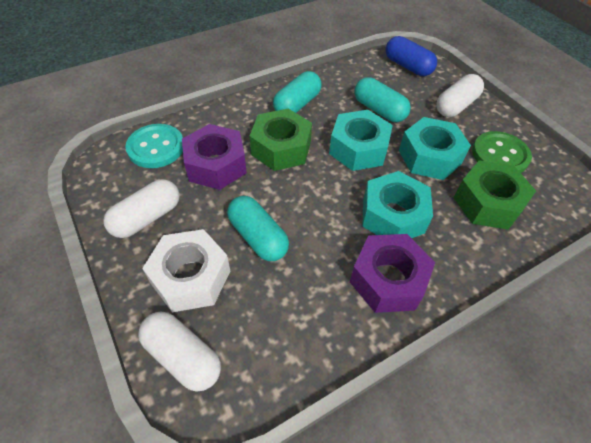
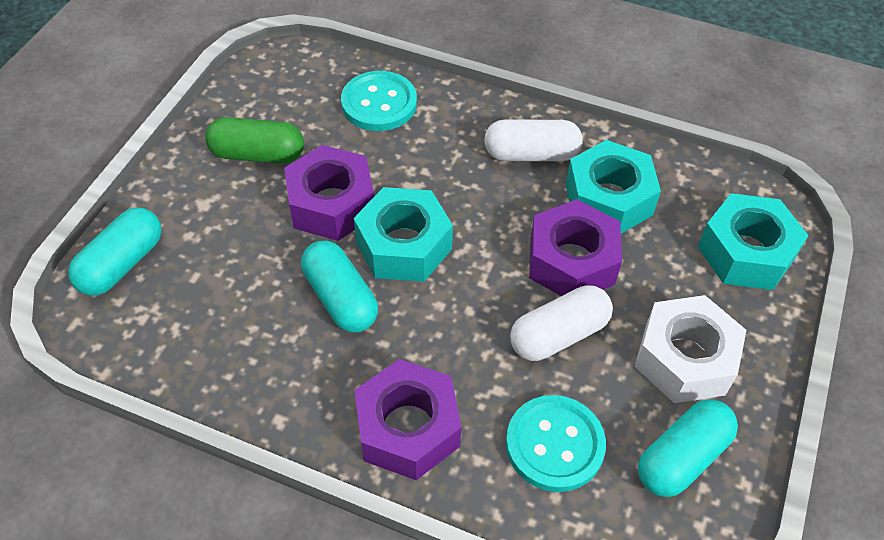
blue capsule: [385,36,437,76] = 1 -> none = 0
green button: [472,131,532,173] = 1 -> none = 0
green capsule: none = 0 -> [205,117,304,164] = 1
green nut: [250,109,312,171] [453,160,536,230] = 2 -> none = 0
purple nut: [182,124,247,190] [350,234,435,313] = 2 -> [284,145,374,241] [355,359,461,480] [529,199,622,296] = 3
turquoise button: [125,124,183,168] = 1 -> [341,71,417,131] [506,395,606,492] = 2
white capsule: [103,179,180,238] [138,312,221,392] [436,74,484,117] = 3 -> [484,119,583,161] [510,285,613,361] = 2

